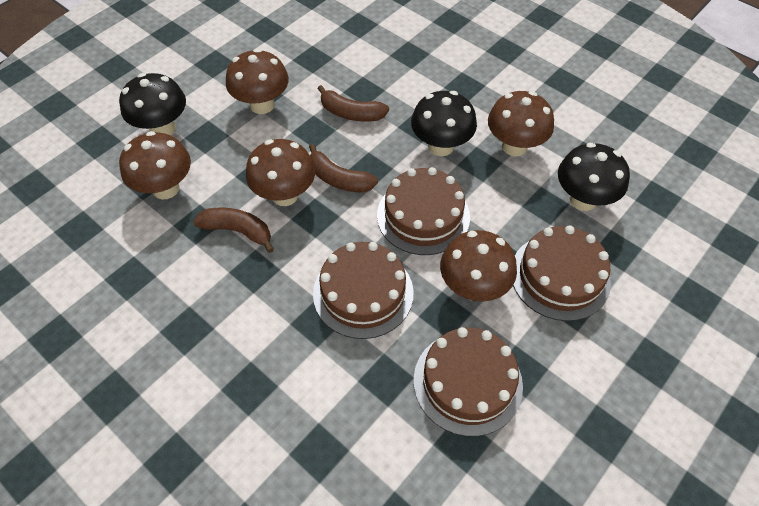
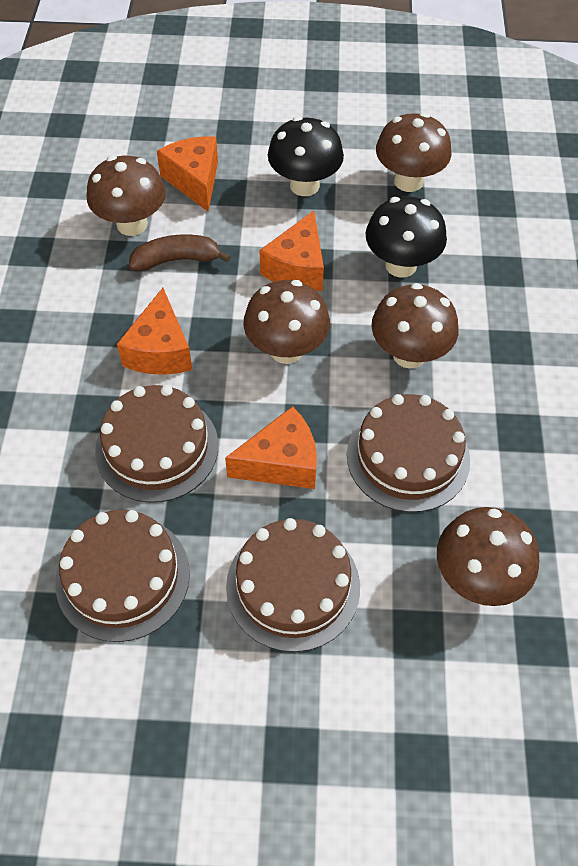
black mushroom: [119,73,186,135] [411,91,477,156] [558,143,630,211] = 3 -> [268,116,344,196] [366,196,447,278] = 2
brown banana: [193,208,274,253] [309,144,378,193] [317,85,389,122] = 3 -> [129,234,231,271] = 1
orange cheese: none = 0 -> [117,288,192,375] [157,136,218,212] [225,406,317,489] [259,211,324,291] = 4

